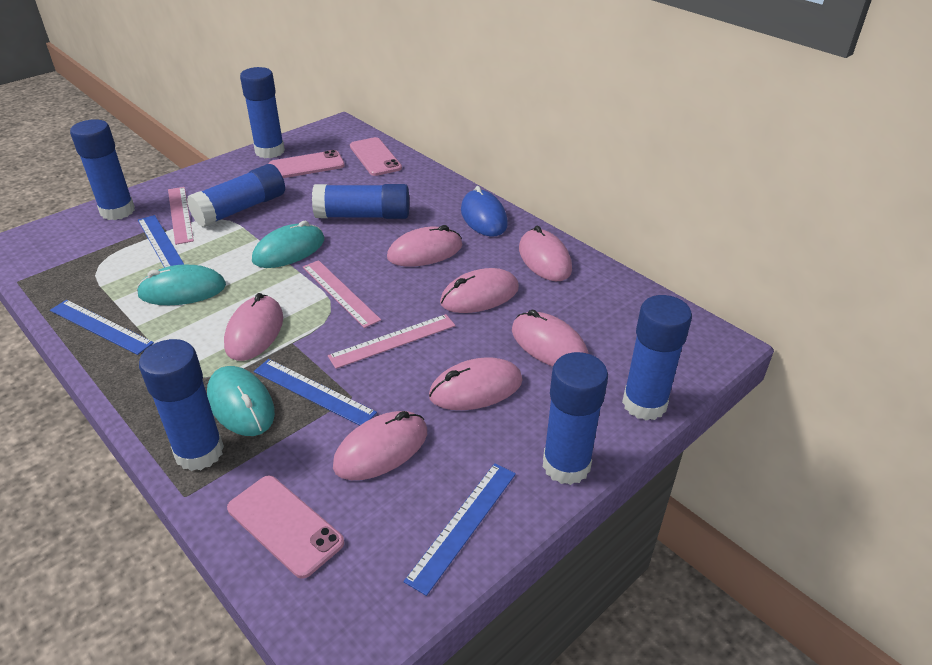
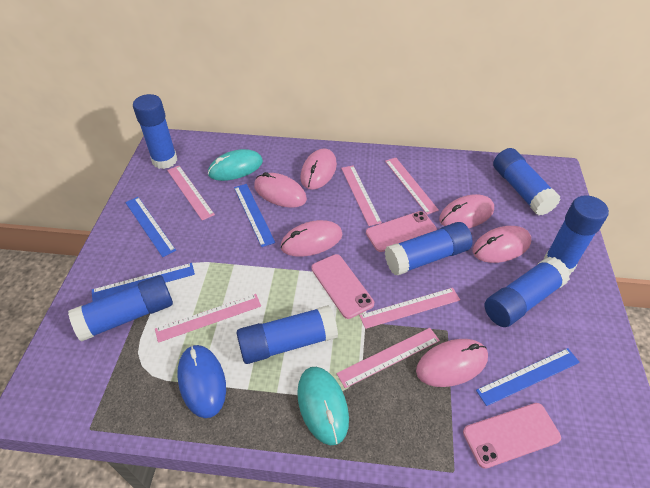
pink mouse: [224,293,283,361] [333,411,427,480] [387,225,463,266] [429,357,523,410] [440,268,519,313] [512,309,588,366] [519,226,572,281] = 7 -> [254,172,307,208] [280,220,343,257] [300,148,337,190] [416,339,488,387] [439,194,494,228] [472,226,531,263] = 6
pink ruler: [168,187,194,245] [303,260,381,328] [328,314,456,369] = 3 -> [155,294,261,343] [167,166,215,220] [336,328,440,388] [341,166,382,226] [359,288,460,329] [385,158,439,215] = 6
turquoise mouse: [136,265,226,305] [207,366,275,436] [252,221,324,268] = 3 -> [208,149,263,181] [297,367,349,445] = 2

